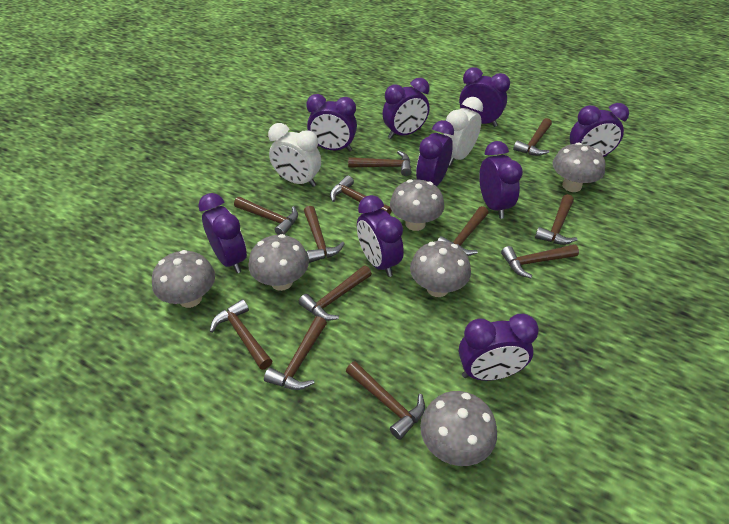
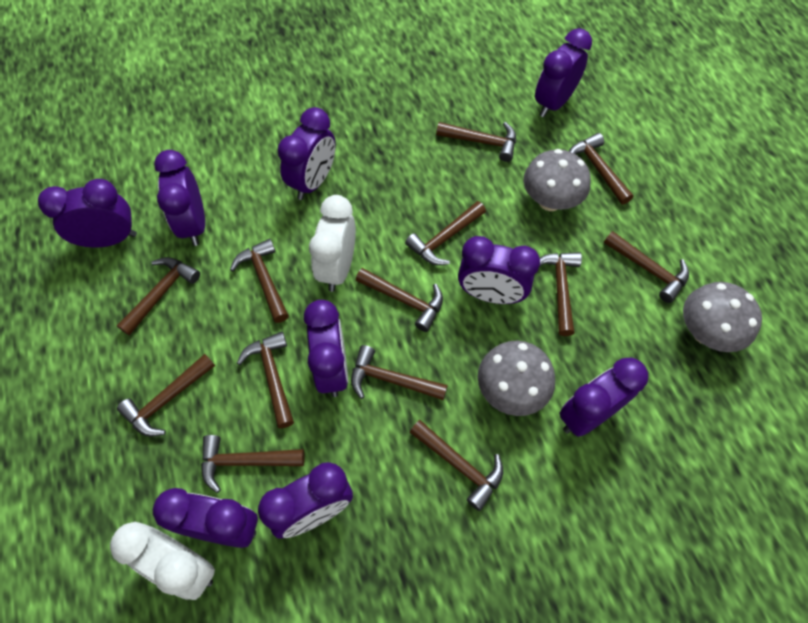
brown hammer: [210,299,272,370] [234,197,298,235] [264,316,327,390] [298,265,372,321] [304,206,345,263] [330,175,392,215] [346,361,425,440] [348,150,411,176] [437,206,488,256] [501,244,579,278] [513,118,552,156] [535,194,578,245] = 12 -> [117,257,200,336] [117,354,215,437] [201,435,305,493] [230,239,289,323] [237,332,294,428] [351,345,448,400] [356,268,443,332] [405,201,486,265] [410,420,503,511] [436,122,516,162] [539,252,582,336] [569,133,634,205] [604,231,689,303] = 13
grey mushroom: [152,250,215,308] [248,234,309,291] [390,179,445,231] [410,241,471,297] [420,391,497,466] [553,142,605,192] = 6 -> [478,341,555,416] [524,149,591,211] [683,282,762,352] = 3

